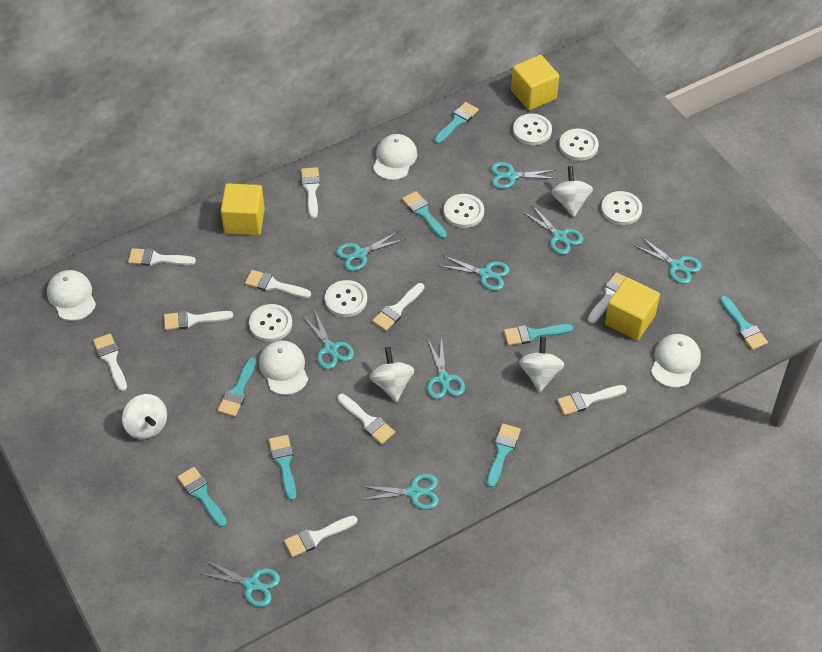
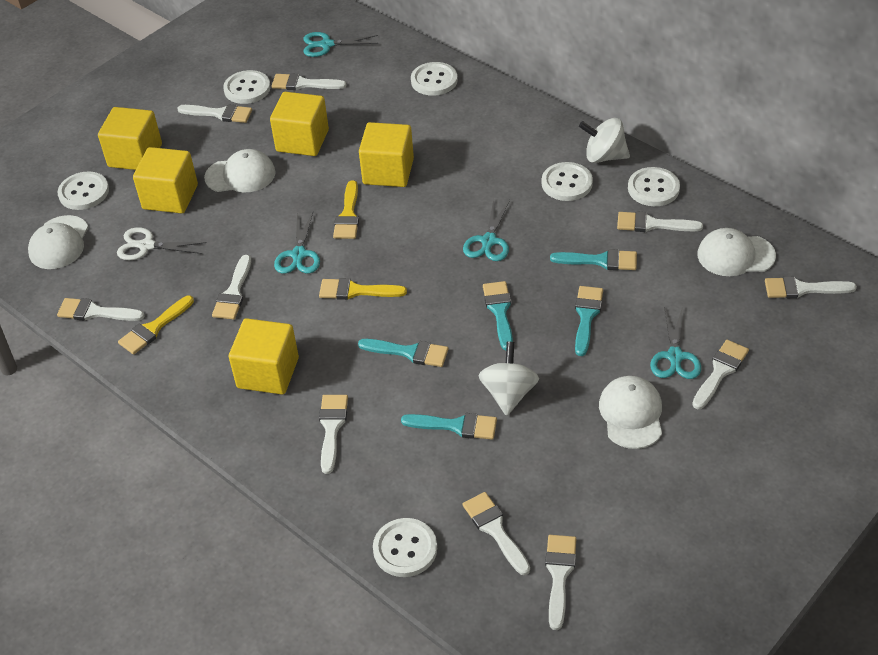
turquoise brush: [177,467,227,527] [217,357,257,417] [269,435,296,501] [402,191,447,239] [434,102,479,144] [487,424,521,488] [504,324,573,346] [720,296,768,350] = 8 -> [358,339,448,367] [401,413,497,439] [483,281,513,351] [550,249,637,270] [575,286,603,356] = 5
turquoise scissors: [198,560,280,607] [303,309,354,369] [336,231,405,271] [361,474,439,510] [427,336,465,399] [440,255,510,291] [491,162,558,189] [523,205,584,255] [634,237,702,284] = 9 -> [274,212,320,274] [303,32,378,57] [463,199,510,261] [650,306,701,379] = 4
white scissors: none = 0 -> [117,227,207,260] = 1
white spinning top: [122,394,167,439] [370,347,414,402] [519,337,564,392] [551,166,593,217] = 4 -> [478,342,539,416] [579,118,630,163] = 2
yellow brush: none = 0 -> [118,296,194,355] [319,278,407,300] [333,180,359,239] = 3
yellow cube: [221,183,265,235] [511,55,559,110] [605,277,660,340] = 3 -> [98,107,162,170] [133,147,198,213] [229,318,299,394] [270,92,329,156] [359,122,414,187] = 5

